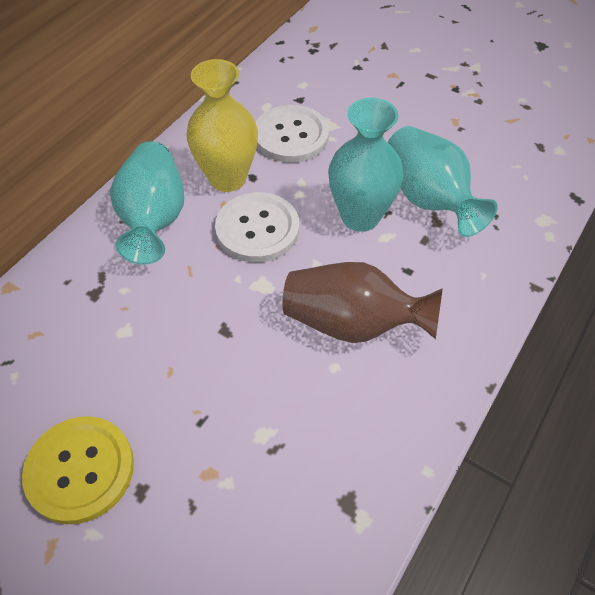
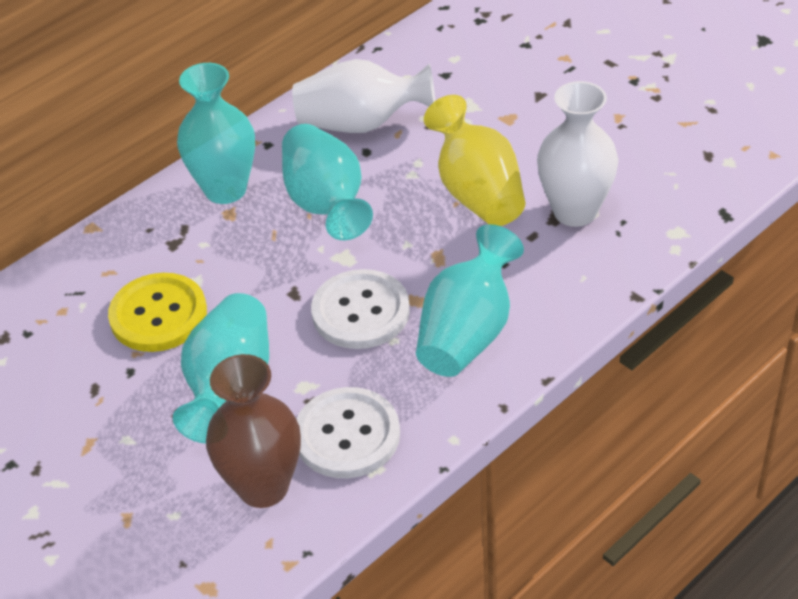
turquoise vase: [110,141,184,265] [328,98,403,232] [388,126,498,237] = 3 -> [173,293,269,443] [177,63,255,204] [282,124,373,240] [416,224,524,377] = 4
white vase: none = 0 -> [292,59,435,133] [537,81,618,227] = 2

